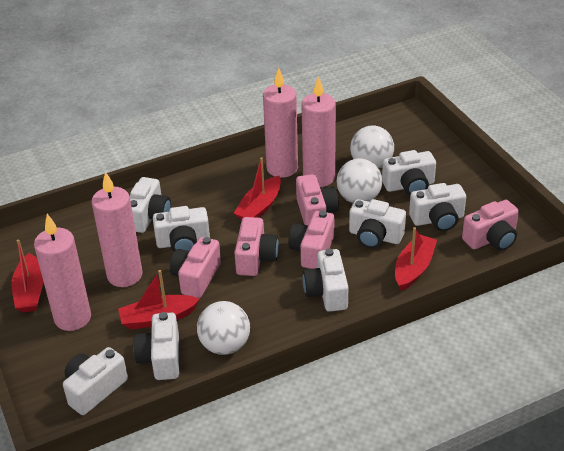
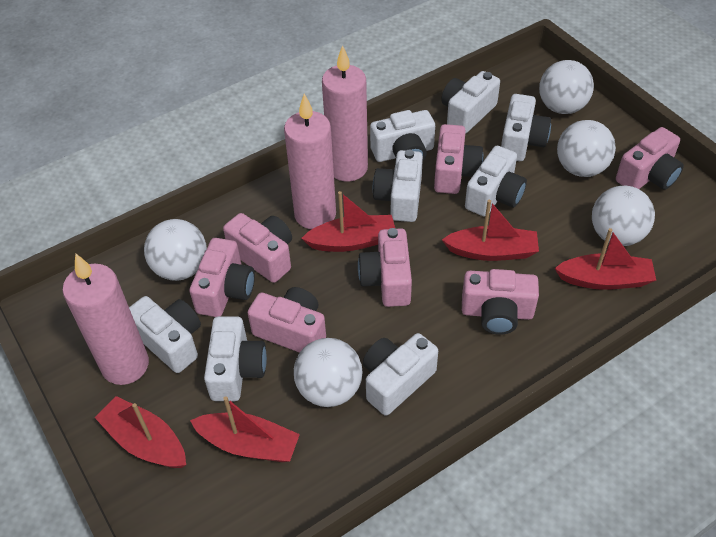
pink camera: [170,237,221,298] [234,217,279,276] [288,210,334,269] [296,174,339,225] [462,200,519,251] = 5 -> [189,238,255,317] [223,213,292,283] [248,287,326,353] [358,228,412,307] [434,124,484,194] [462,269,539,335] [616,127,684,190] = 7
pink candle: [34,214,91,331] [92,171,142,287] [263,68,298,178] [301,76,336,187] = 4 -> [62,254,149,385] [284,94,336,229] [322,45,368,181] = 3
red boat: [12,240,43,312] [118,270,200,329] [234,157,281,221] [395,227,437,291] = 4 -> [95,396,186,468] [190,396,300,462] [301,191,395,252] [442,200,539,261] [554,228,656,290] = 5
white ball: [197,301,250,355] [337,158,382,203] [350,125,394,168] = 3 -> [144,219,207,281] [294,338,362,407] [539,60,594,114] [557,120,616,177] [592,186,655,246] = 5

